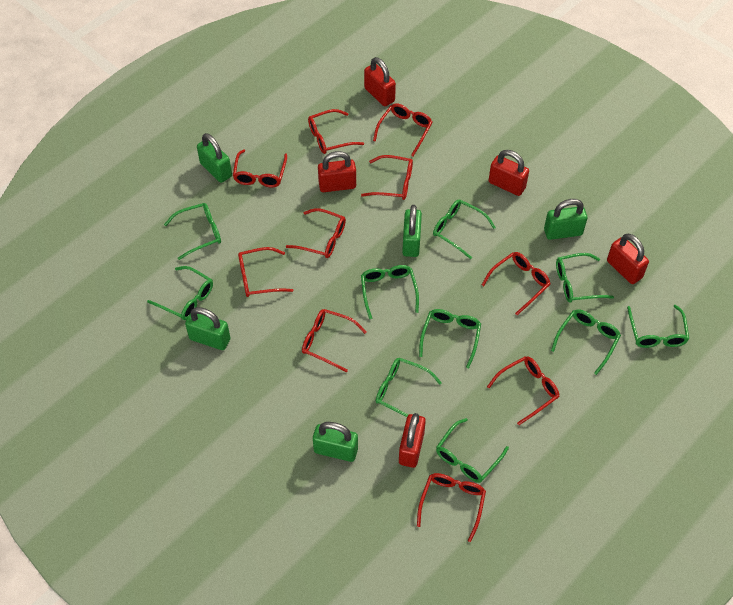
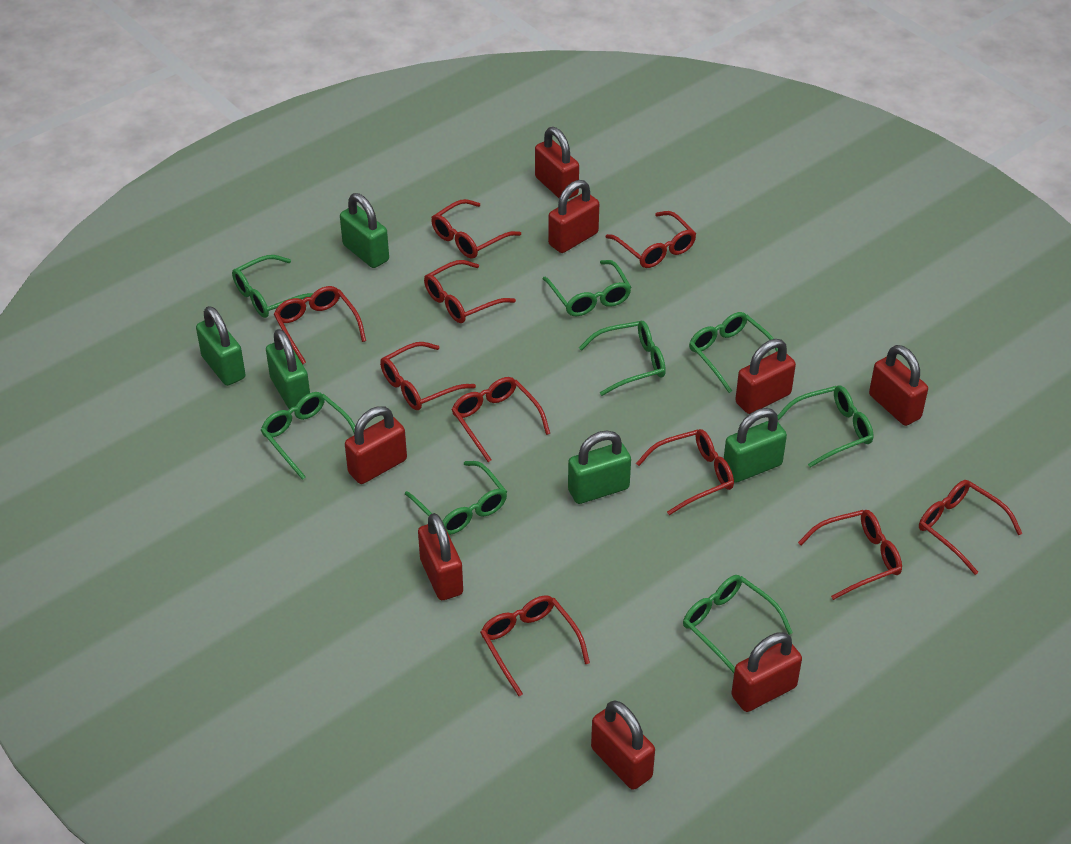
green glasses: [147,266,213,320] [164,203,221,260] [361,265,419,319] [376,358,442,417] [419,309,481,369] [433,200,496,259] [436,418,509,483] [551,310,621,375] [556,253,614,303] [627,305,689,348] = 10 -> [232,255,313,318] [261,392,355,480] [405,461,507,535] [543,260,631,316] [579,321,666,396] [683,575,793,673] [689,312,778,393] [777,385,873,468] = 8
red padlock: [318,151,356,192] [364,57,396,106] [399,413,426,468] [489,150,529,196] [607,234,649,284] = 5 -> [345,406,407,484] [418,513,463,600] [535,127,579,199] [548,180,599,253] [591,701,655,790] [731,632,802,712] [735,339,796,414] [869,345,928,426] = 8

